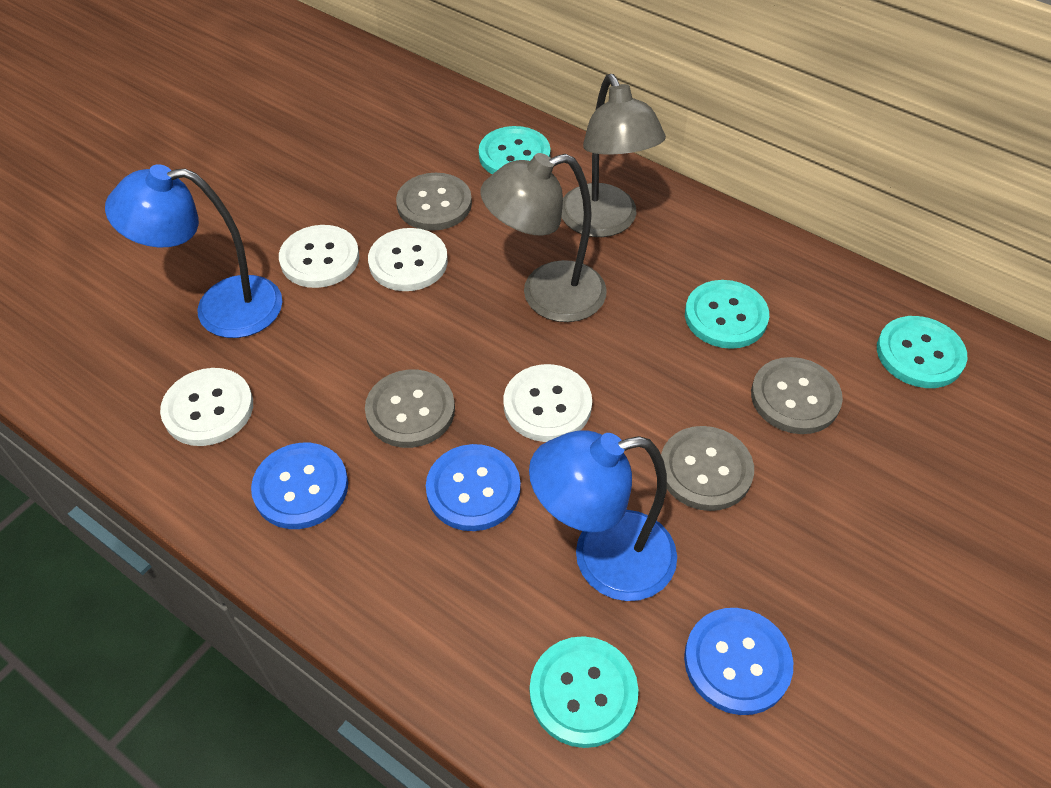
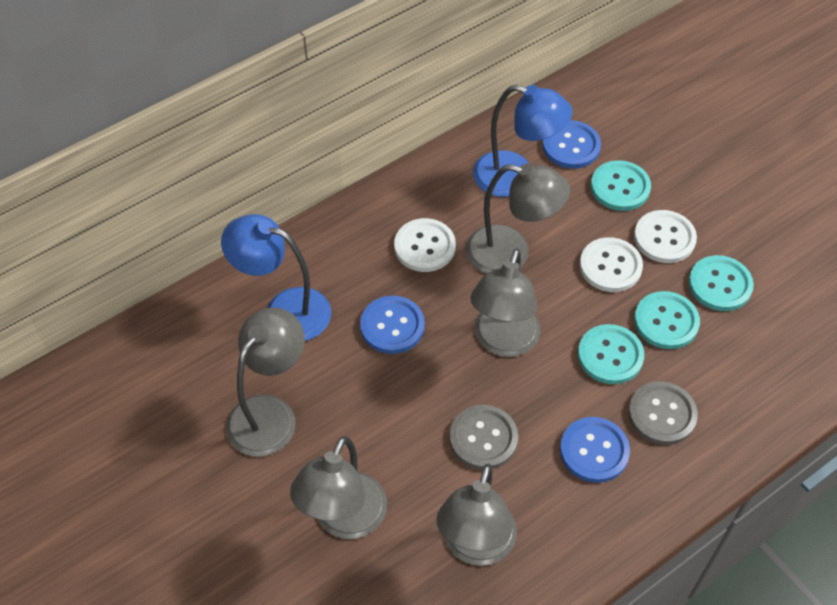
grey button: [365,370,455,448] [396,173,472,231] [661,426,754,511] [751,357,843,434] = 4 -> [449,405,518,470] [628,381,698,445] = 2
grey lamp: [480,153,607,322] [562,74,666,237] = 2 -> [226,307,305,457] [290,436,387,539] [436,464,517,566] [466,163,570,274] [470,249,541,357] = 5
white button: [160,368,253,446] [279,225,359,288] [368,228,448,291] [504,364,592,442] = 4 -> [394,218,456,272] [580,237,643,292] [634,210,697,263] = 3

